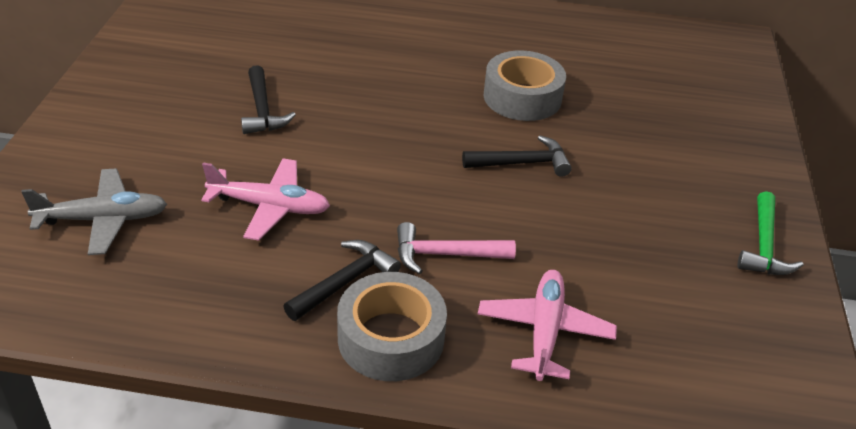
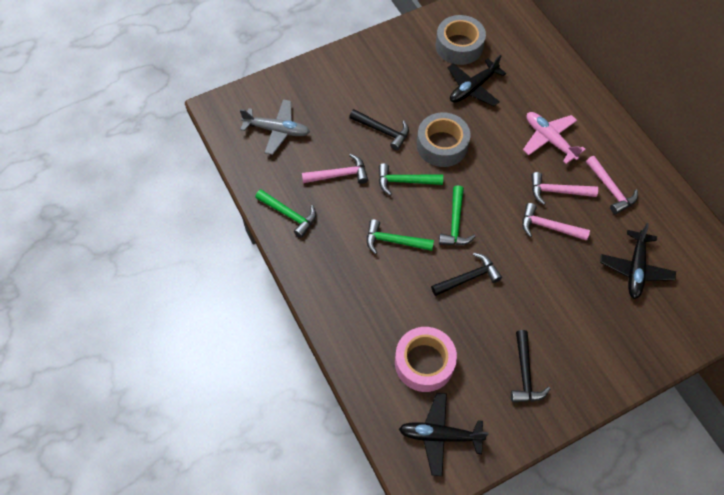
black plane: none = 0 -> [399,393,489,476] [447,55,506,106] [600,223,676,299] = 3
green hammer: [737,191,803,275] = 1 -> [255,189,316,238] [367,219,434,254] [379,163,443,196] [439,185,476,245] = 4
pink hammer: [397,222,516,274] = 1 -> [302,154,368,184] [522,203,590,241] [531,172,598,205] [586,156,638,214] = 4
pink plane: [201,158,330,241] [478,270,617,381] = 2 -> [523,112,586,164] = 1
pink tape: none = 0 -> [395,327,457,392] = 1

